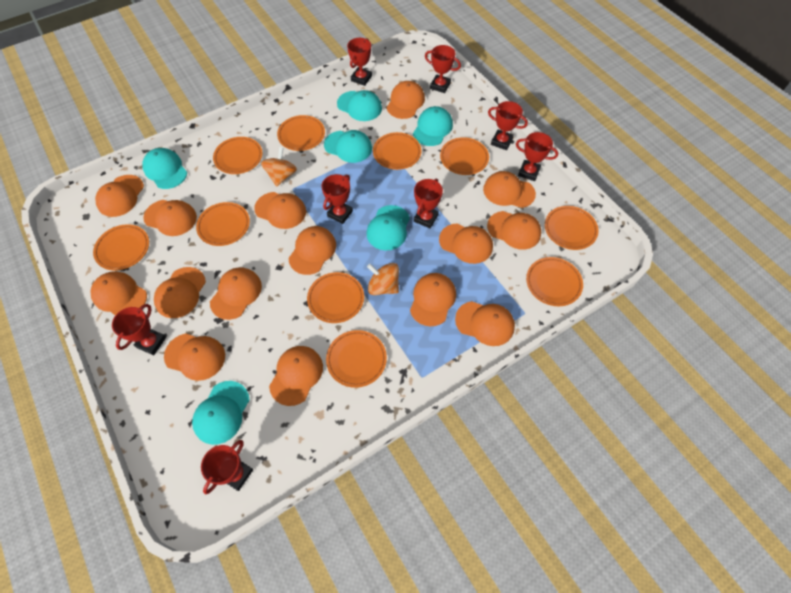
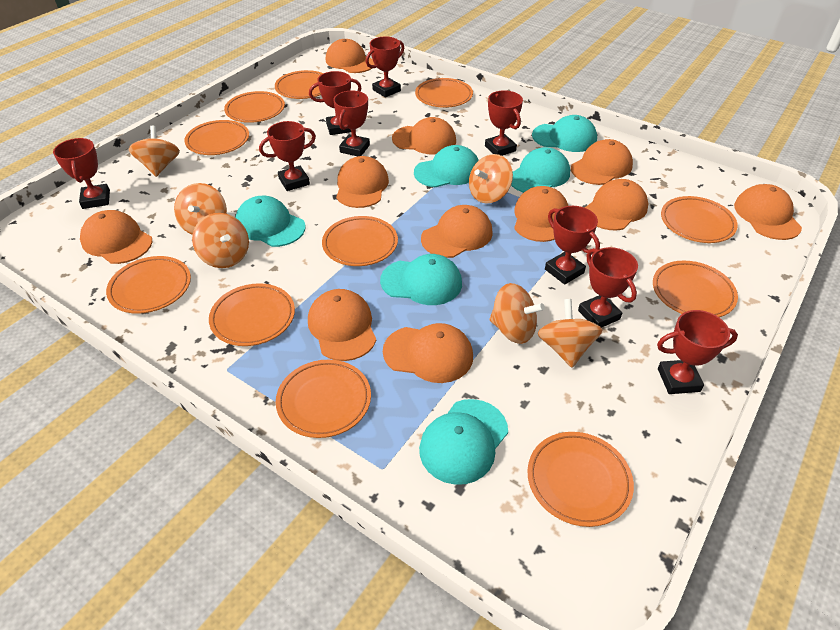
orange cap: [90,271,147,315] [95,175,144,217] [143,200,197,236] [154,267,206,318] [164,333,225,381] [210,267,262,320] [254,192,306,229] [269,346,323,406] [288,226,336,275] [387,81,425,119] [410,273,456,326] [439,223,493,264] [455,301,515,346] [483,171,536,208] [487,211,541,250] = 15 -> [80,210,152,264] [308,289,376,361] [326,39,375,73] [336,156,389,208] [383,323,473,383] [392,117,456,154] [421,205,493,258] [514,186,568,242] [571,139,633,185] [585,179,649,231] [734,184,802,240] = 11
orange plate: [93,224,149,270] [196,202,250,246] [213,137,263,174] [277,115,325,151] [307,272,364,323] [326,330,387,388] [373,132,421,170] [440,137,489,175] [526,257,583,306] [545,206,599,250] = 10 -> [106,256,191,314] [184,120,249,155] [209,283,295,346] [224,91,285,123] [275,70,324,99] [276,360,371,438] [322,216,398,266] [415,78,473,108] [527,432,634,527] [653,261,738,317] [661,196,738,243] = 11
orange spinning top: [261,147,297,187] [367,263,399,295] = 2 -> [129,126,180,177] [174,183,227,235] [192,213,249,268] [469,154,513,204] [489,283,545,344] [538,299,602,368] = 6
red trophy: [112,304,166,355] [201,440,253,494] [321,174,353,224] [347,38,372,86] [414,179,443,228] [425,45,461,93] [488,101,528,150] [516,132,558,181] = 8 -> [53,138,110,209] [259,121,316,191] [309,71,362,135] [333,91,370,156] [366,37,404,98] [485,90,523,156] [545,206,600,285] [578,247,638,328] [657,310,738,394] = 9

